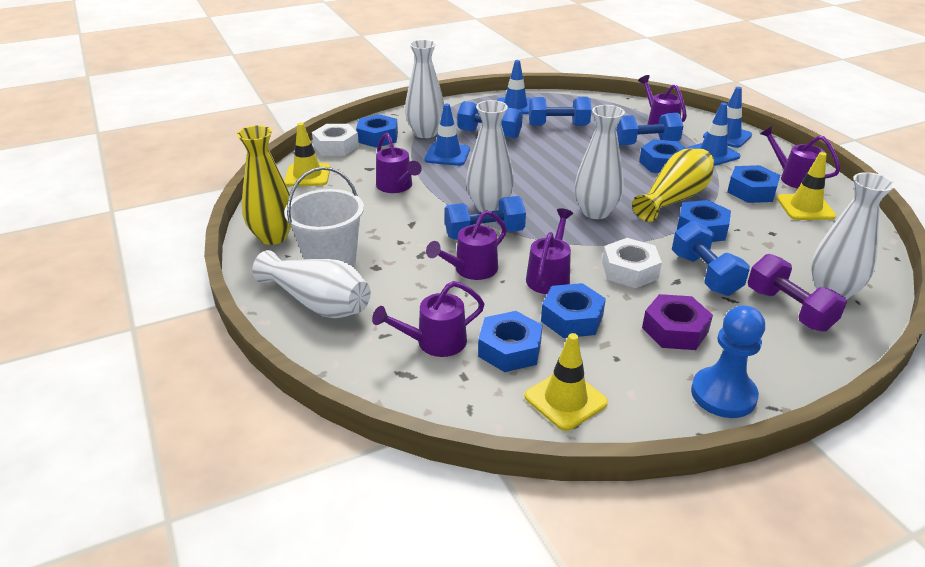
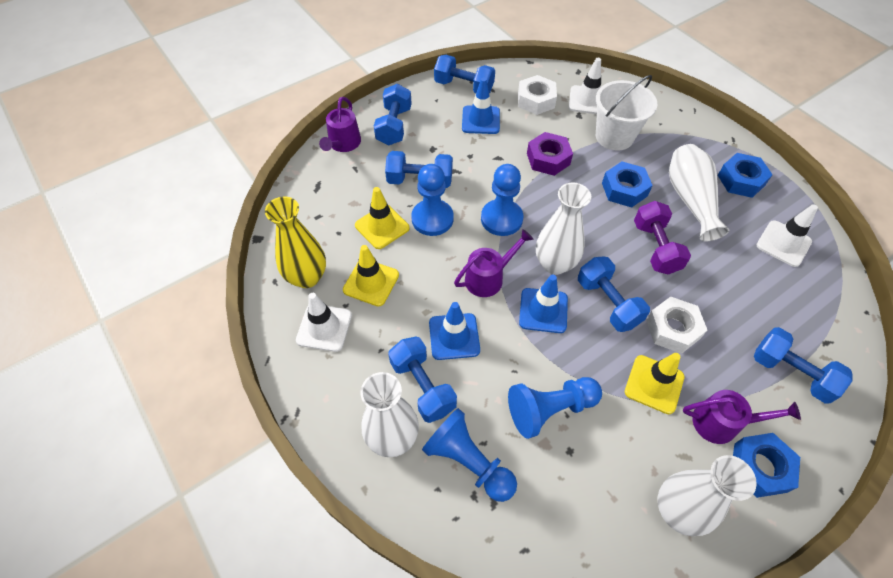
blue dumbbell: [445,196,526,240] [457,101,523,138] [529,97,592,126] [616,113,683,146] [672,221,750,296] = 5 -> [374,84,412,145] [385,151,453,188] [388,337,457,423] [434,55,495,93] [578,256,650,332] [754,327,853,404] = 6
blue nut: [356,114,398,148] [478,311,542,372] [541,283,606,338] [639,139,687,173] [677,200,731,242] [727,165,780,203] = 6 -> [602,162,653,208] [718,153,773,198] [733,433,800,498] = 3
blue pawn: [691,305,765,418] = 1 -> [411,164,454,236] [422,408,517,502] [481,164,523,236] [508,377,602,439] = 4
blue traffic cone: [424,104,470,166] [497,60,531,114] [687,103,741,166] [703,87,752,148] = 4 -> [429,302,480,360] [462,78,500,134] [519,275,568,333] = 3
purple watering can: [372,281,485,357] [376,133,422,193] [426,210,507,280] [526,208,573,294] [638,75,687,125] [760,126,841,189] = 6 -> [319,97,361,152] [454,229,534,297] [683,390,801,444] = 3
white traffic cone: none = 0 -> [296,293,352,352] [569,58,601,114] [757,204,818,267] = 3
white vase: [252,250,371,318] [405,40,444,138] [466,100,514,212] [575,105,625,219] [811,172,895,300] = 5 -> [361,372,419,457] [536,183,591,275] [658,455,757,536] [669,144,729,241] = 4
yellow vase: [237,125,292,245] [632,148,714,222] = 2 -> [265,197,326,288] = 1

